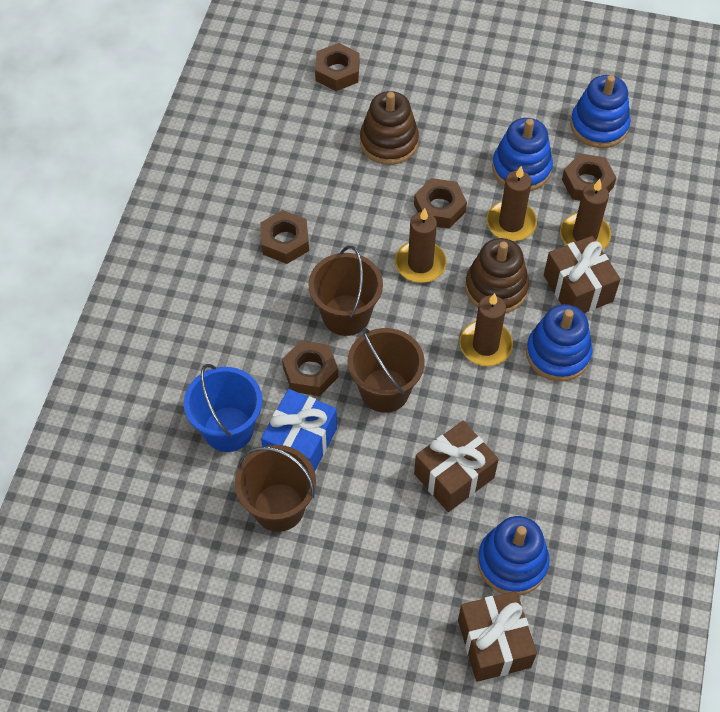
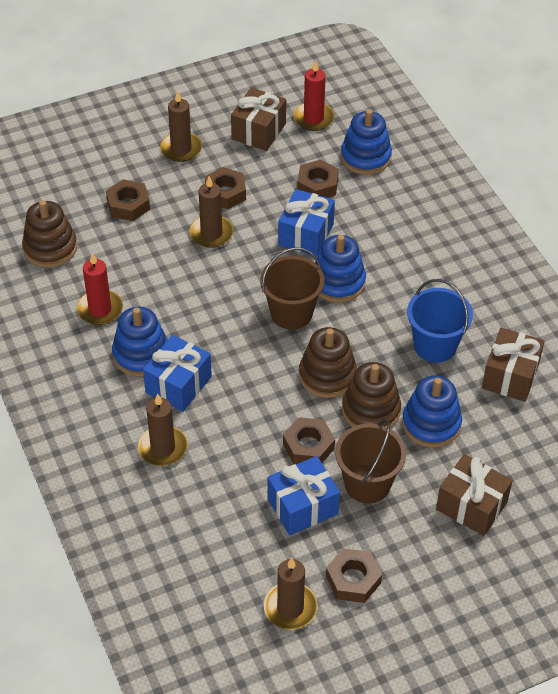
blue gift: [261,389,337,471] = 1 -> [143,335,212,412] [268,456,340,535] [278,189,335,257] = 3
brown bucket: [235,445,316,532] [308,246,383,336] [347,328,425,413] = 3 -> [260,247,325,330] [335,419,406,503] = 2
brown stacking toy: [360,91,419,165] [465,238,529,313] = 2 -> [22,200,77,268] [299,327,357,398] [342,362,401,428] = 3
red candle: none = 0 -> [77,253,123,325] [293,60,334,131] = 2

